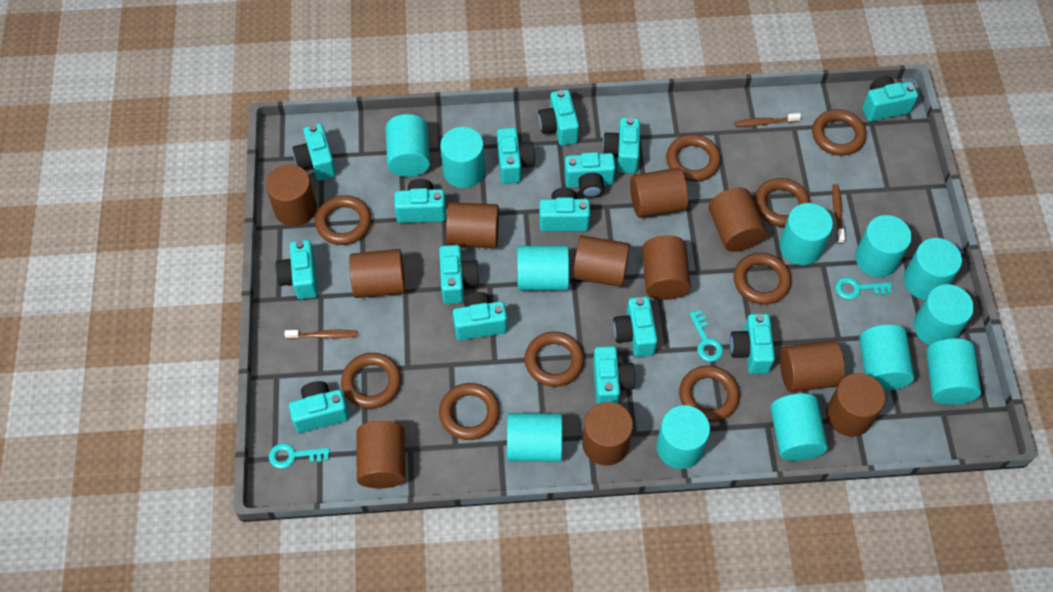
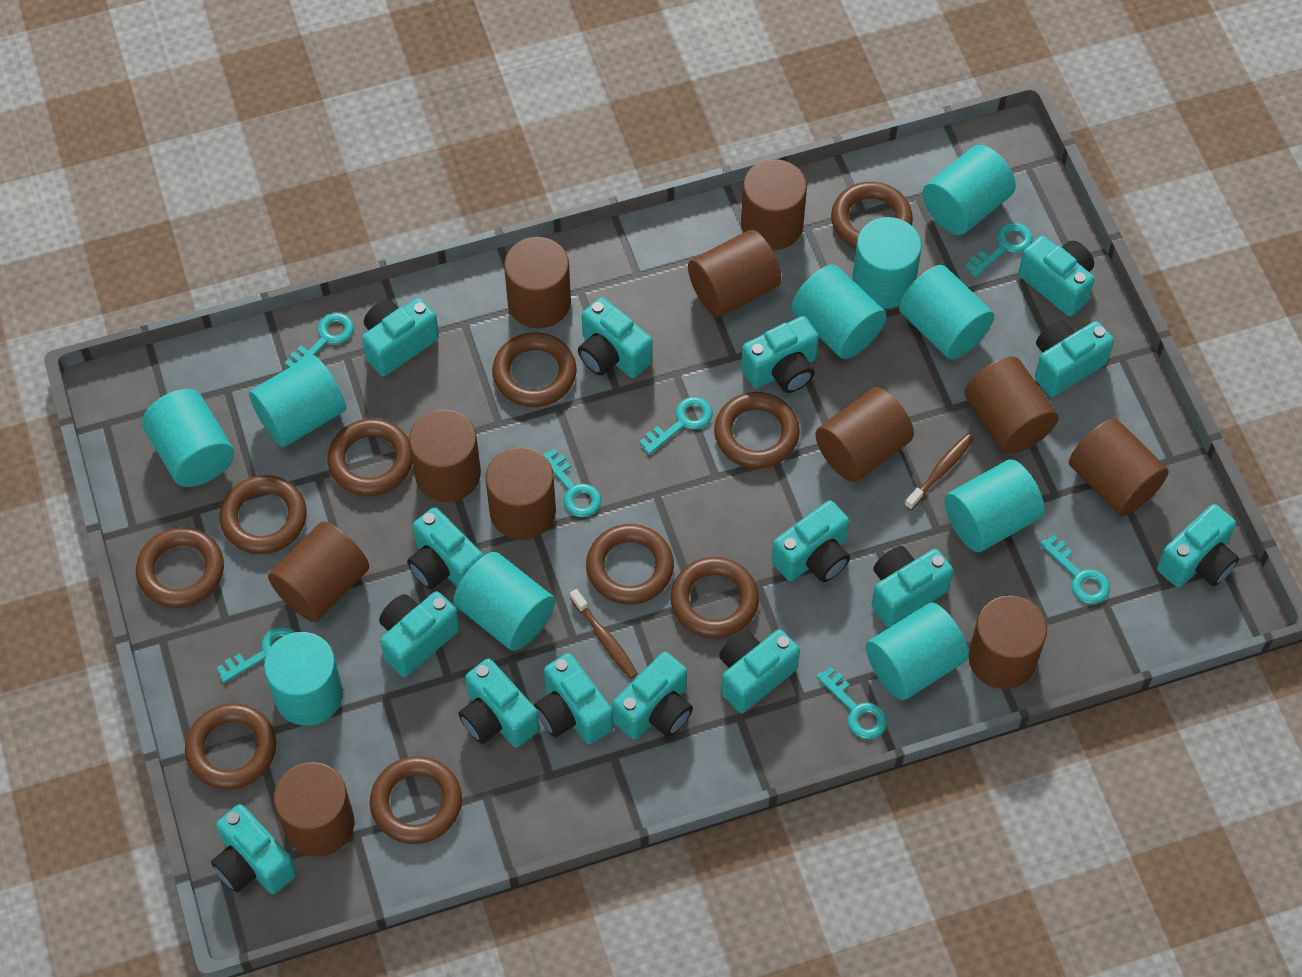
brown ring: [315,195,371,245] [341,353,401,409] [439,383,500,440] [525,332,584,387] [666,134,721,182] [679,365,740,422] [733,253,791,305] [754,178,810,227] [812,109,867,156] = 9 -> [136,527,224,608] [185,703,276,790] [220,475,307,554] [327,418,412,496] [370,756,462,844] [492,332,577,407] [586,524,674,605] [671,557,759,639] [714,392,800,469] [831,182,913,249] = 10
brown toothbrush: [285,330,358,339] [735,113,801,127] [832,184,845,244] = 3 -> [570,589,638,679] [905,434,974,510] = 2
turquoise cylinder: [385,114,430,177] [440,127,485,188] [507,413,562,462] [517,245,569,290] [657,405,710,469] [770,394,828,461] [780,203,833,265] [855,215,912,277] [859,325,914,391] [903,238,962,300] [913,284,974,345] [926,338,981,405] = 12 -> [142,389,234,487] [249,355,346,447] [264,632,343,726] [453,552,555,651] [791,264,887,359] [852,217,922,309] [866,603,969,700] [899,265,994,360] [922,145,1016,235] [944,459,1044,552] = 10
turquoise key: [269,443,330,469] [689,310,723,362] [835,277,892,299] = 3 -> [217,627,295,683] [285,313,354,367] [542,448,601,517] [639,397,713,455] [816,667,887,739] [965,222,1032,277] [1040,535,1110,604] = 7

